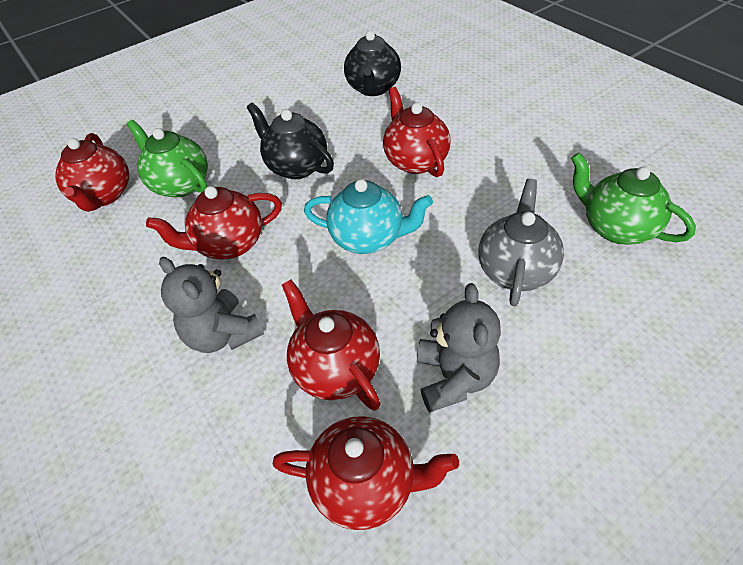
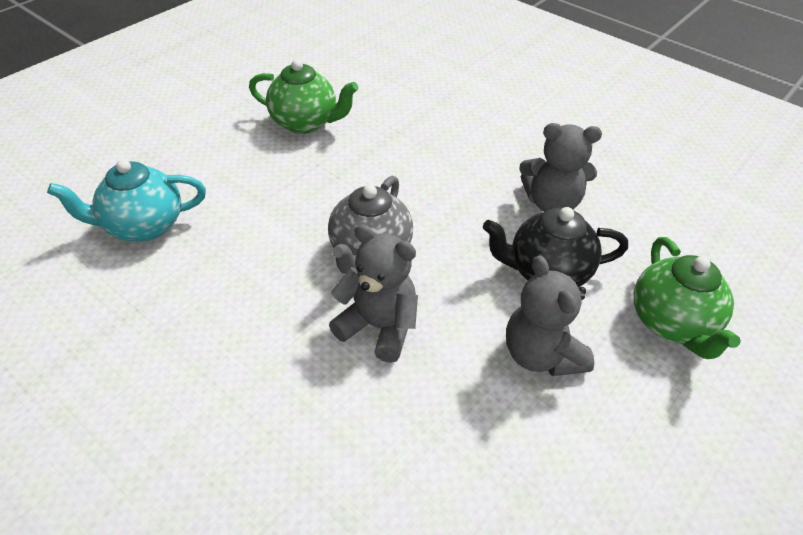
black teapot: [247,102,334,179] [344,31,401,96] = 2 -> [483,207,628,287] = 1
grey teddy bear: [159,257,264,353] [417,283,501,413] = 2 -> [329,224,418,363] [506,256,594,376] [519,123,602,212] = 3
red teapot: [55,133,129,212] [146,186,282,260] [273,416,459,530] [282,279,381,411] [383,87,451,177] = 5 -> none = 0

